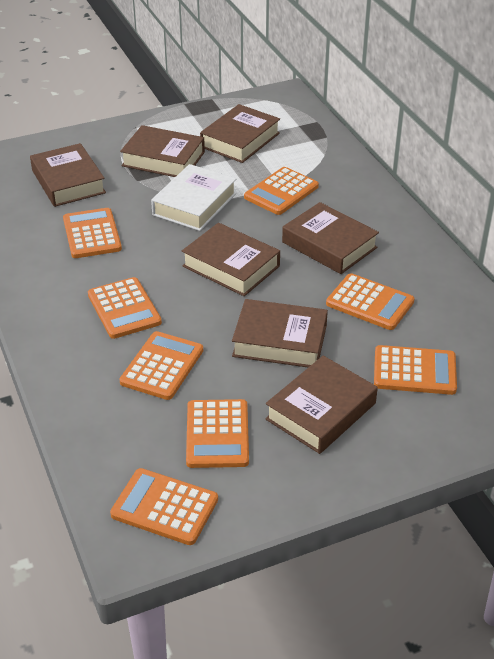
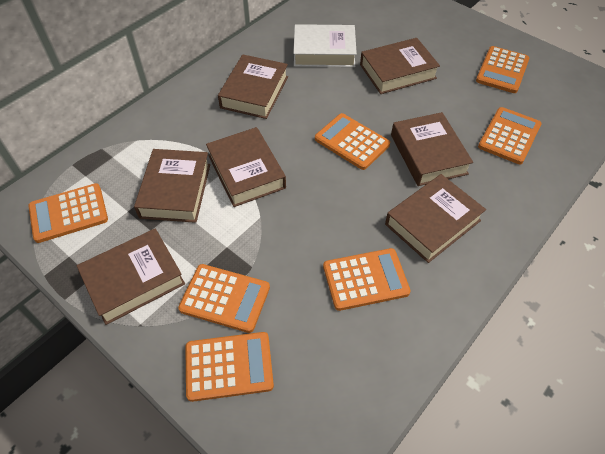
orange calculator: [63,208,122,258] [88,277,162,339] [110,468,218,545] [119,331,203,400] [186,399,249,468] [244,167,319,215] [326,273,415,330] [374,345,457,395] = 8 -> [28,183,108,243] [178,264,270,333] [185,332,274,402] [315,113,390,170] [323,248,411,311] [476,46,530,93] [478,107,542,164] = 7

